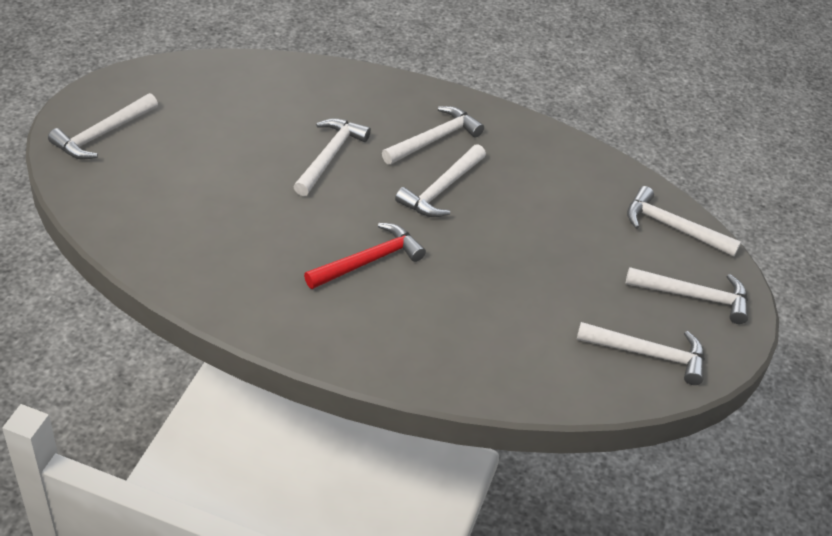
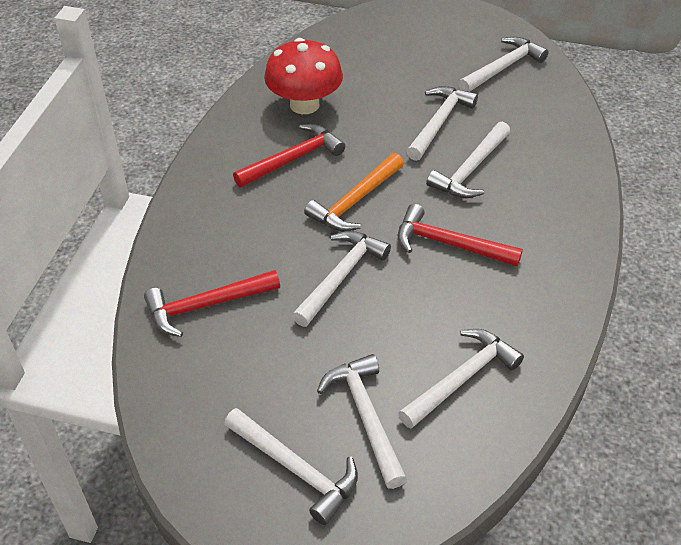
orange hammer: none = 0 -> [304,153,404,232] = 1
red hammer: [304,223,426,289] = 1 -> [144,270,280,337] [233,124,345,188] [398,204,523,266] = 3
red mushroom: none = 0 -> [264,38,343,114] = 1

